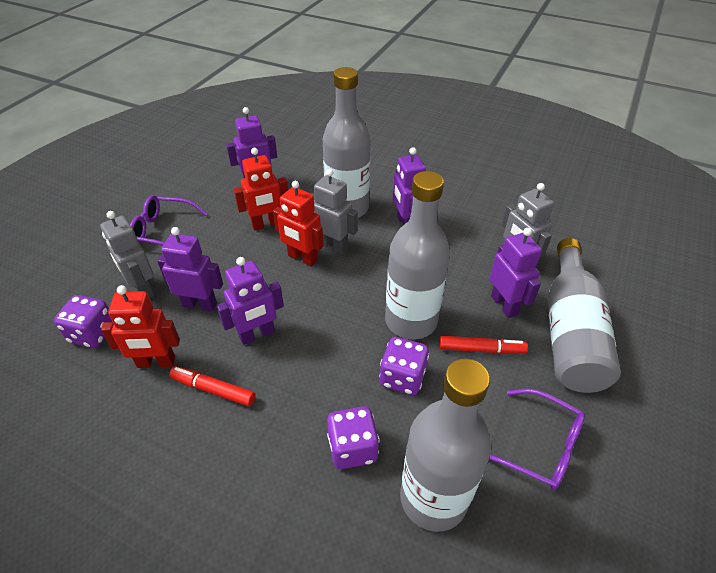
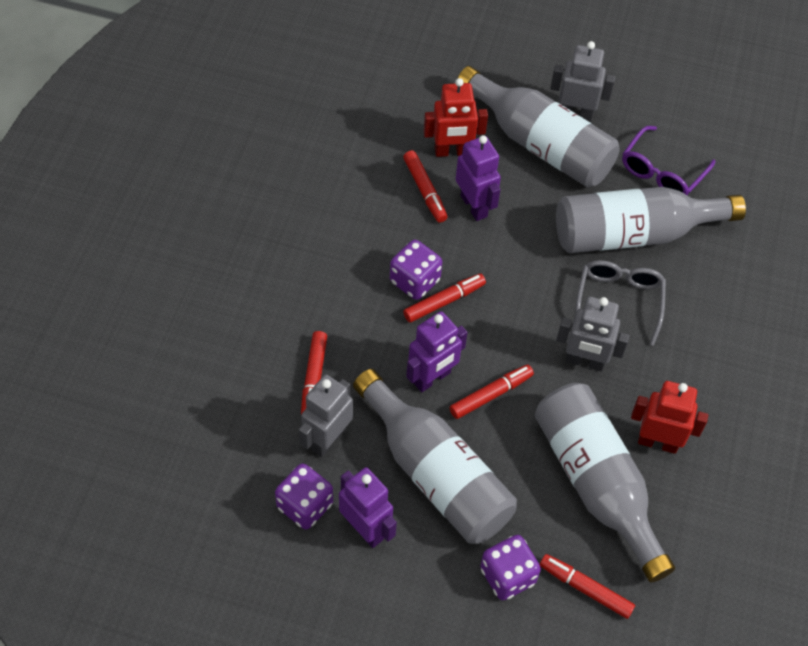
grey glasses: none = 0 -> [575,260,666,346] = 1
purple glasses: [130,195,208,245] [489,388,585,490] = 2 -> [622,126,716,195] = 1
purple robot: [157,227,223,311] [217,257,284,345] [226,107,277,178] [393,147,426,225] [489,228,542,318] = 5 -> [339,467,397,548] [406,311,468,392] [456,135,501,221] = 3
red marker: [169,366,255,406] [439,336,528,354] = 2 -> [301,331,327,414] [403,150,448,223] [403,274,486,323] [450,365,534,419] [540,554,635,619] = 5
red robot: [101,285,180,368] [234,148,288,231] [273,181,324,267] = 3 -> [424,78,488,157] [631,381,708,454] = 2

